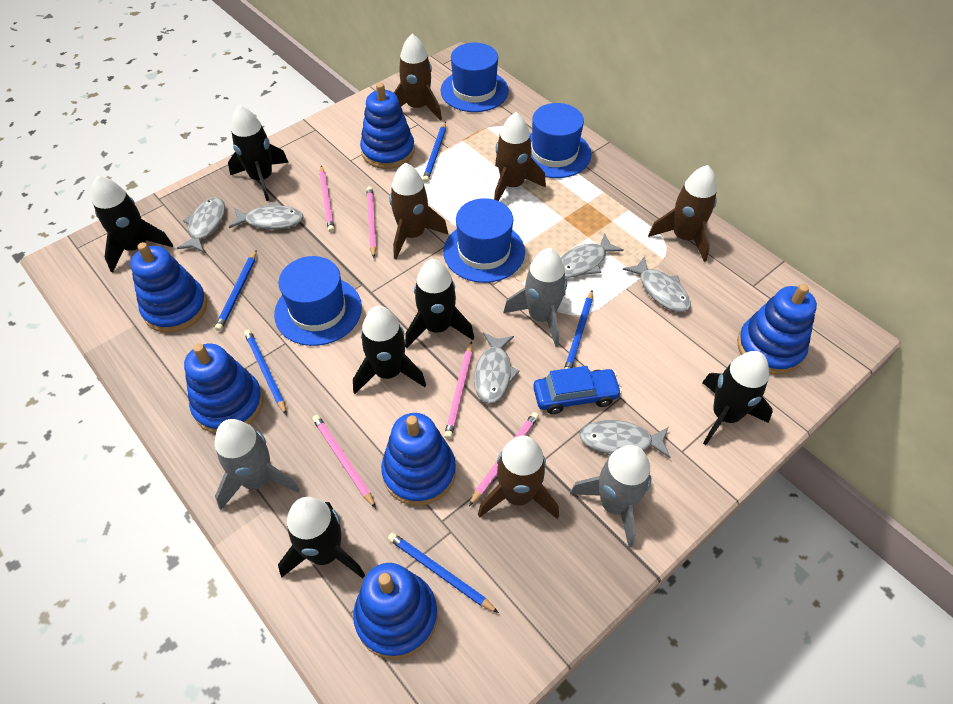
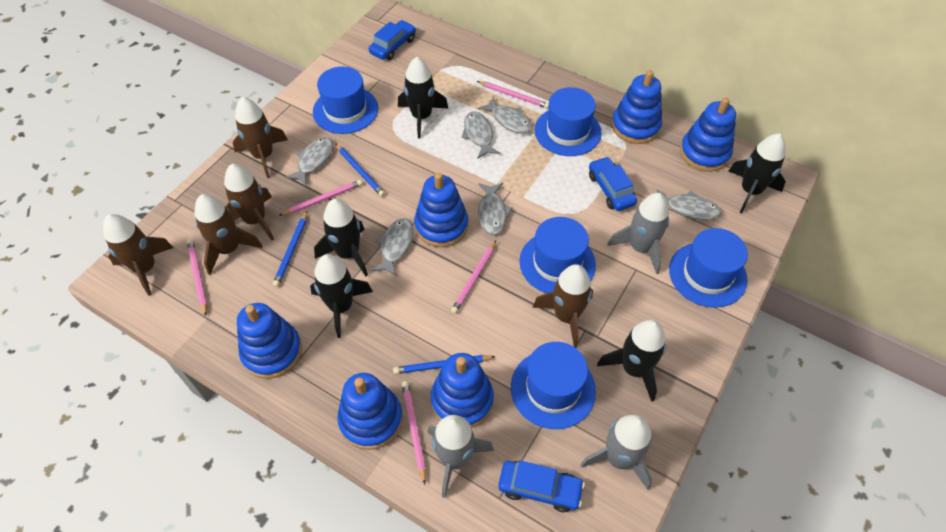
black rocket: [92,176,173,272] [228,105,289,201] [278,497,365,578] [353,306,426,394] [405,259,474,348] [702,351,773,445] = 6 -> [310,254,373,338] [314,199,368,276] [398,57,448,138] [597,320,666,402] [728,133,786,213] = 5
blue car: [533,366,622,414] = 1 -> [369,20,416,60] [498,460,585,512] [589,157,637,211] = 3
blue hat: [274,256,362,346] [441,43,509,112] [443,198,525,283] [530,103,591,178] = 4 -> [313,67,378,134] [511,342,596,429] [519,217,596,293] [534,87,602,156] [669,228,748,308] = 5
blue pencil: [215,250,257,331] [244,330,287,415] [388,532,499,613] [422,122,446,183] [564,290,593,369] = 5 -> [273,211,307,287] [336,144,385,197] [393,355,496,374] = 3

